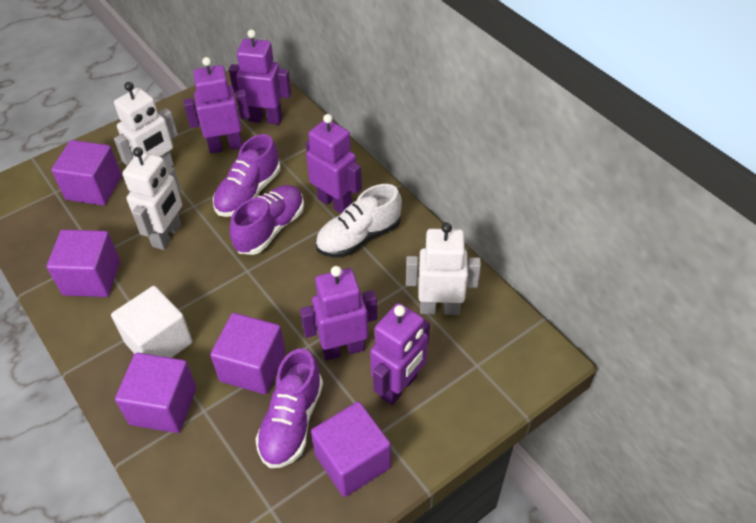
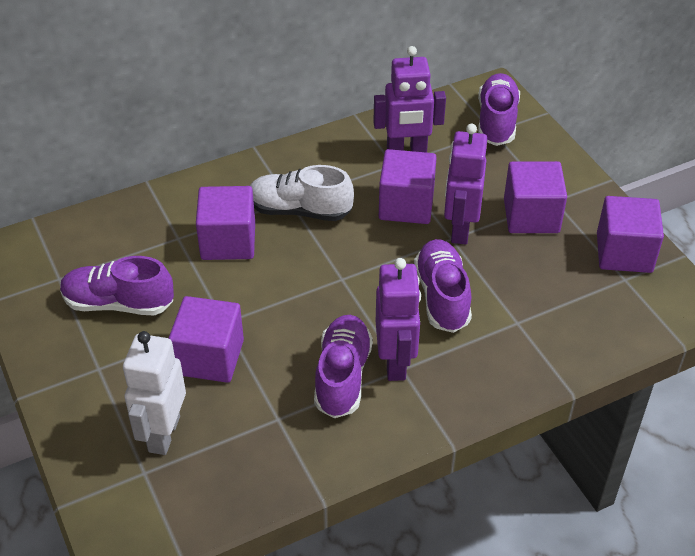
purple robot: [184,57,250,154] [229,29,291,125] [300,266,377,361] [306,114,362,213] [370,303,430,405] = 5 -> [373,46,446,153] [376,258,421,381] [444,124,487,244] = 3
purple shoe: [213,134,280,217] [229,185,304,255] [255,349,323,468] = 3 -> [60,256,174,316] [314,315,373,418] [414,239,472,333] [478,73,520,146] = 4
white cube: [111,286,193,358] = 1 -> none = 0
white robot: [114,82,178,167] [122,147,182,250] [406,223,481,315] = 3 -> [123,331,186,455] = 1

